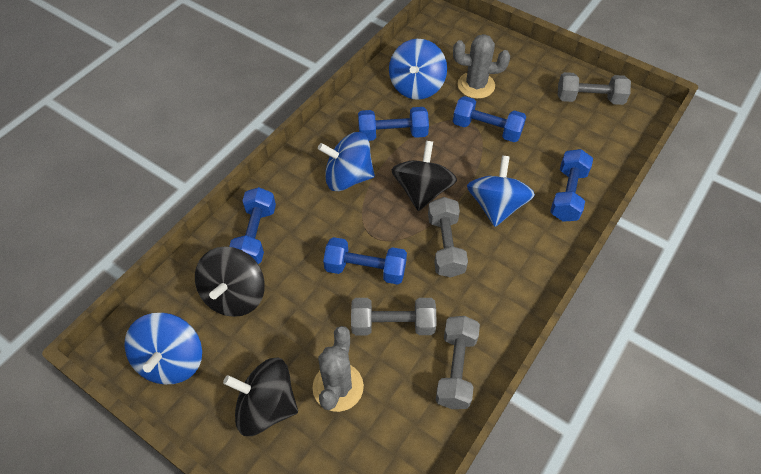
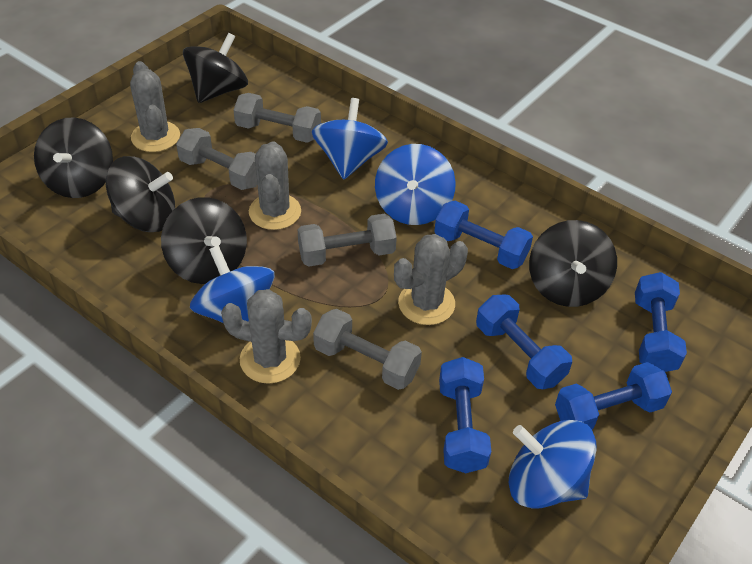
black spinning top: [195,247,265,317] [223,357,298,436] [391,141,457,211] = 3 -> [34,117,113,198] [106,156,175,232] [161,197,247,284] [183,33,248,103] [529,220,617,307] = 5
grey cactus: [313,326,364,412] [453,34,510,99] = 2 -> [130,61,180,152] [221,289,312,384] [249,142,301,230] [394,234,468,325] = 4

